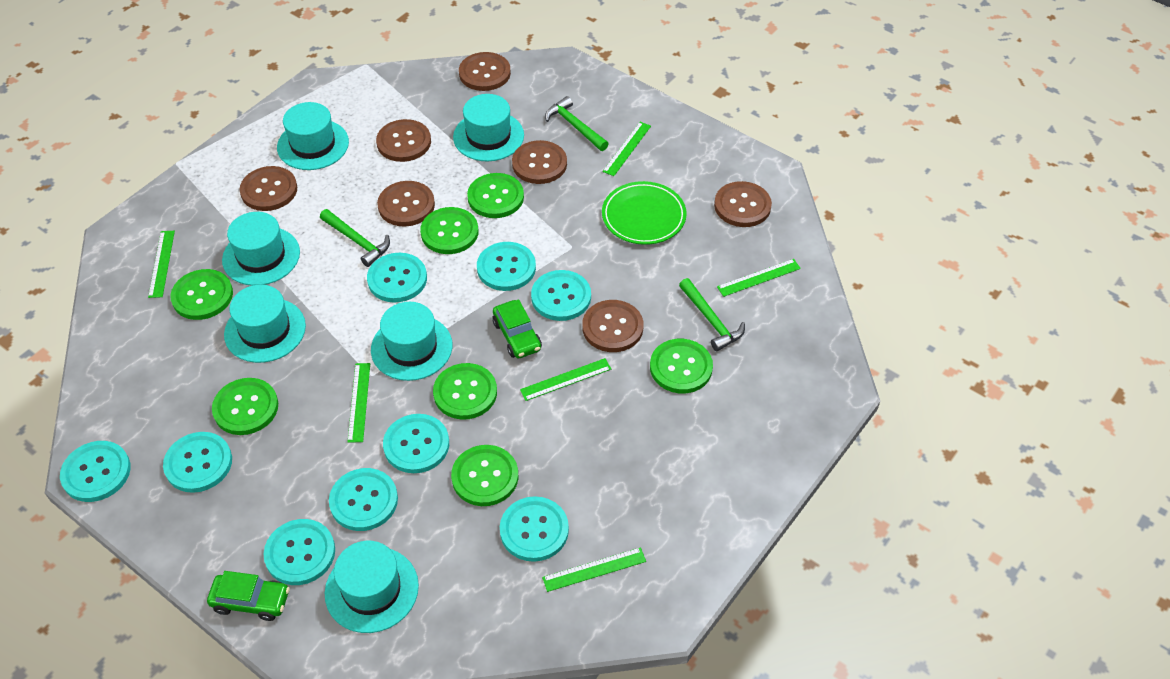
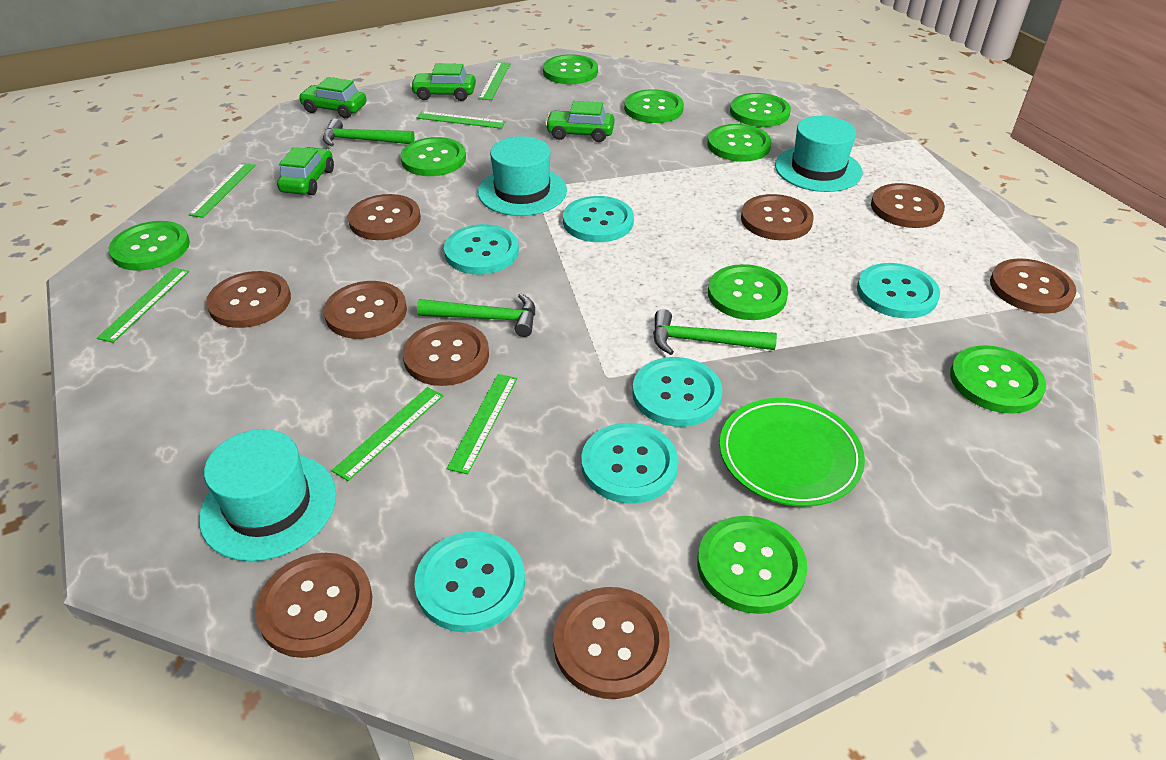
brown button: [240,166,297,211] [376,119,431,162] [377,181,435,227] [459,52,511,91] [512,140,567,184] [582,300,644,352] [714,181,772,227] = 7 -> [206,271,291,328] [255,553,372,658] [324,281,407,339] [348,194,421,240] [403,322,489,386] [553,587,670,699] [741,194,814,240] [871,183,945,228] [990,258,1076,314] = 9
green button: [170,269,233,320] [212,378,278,435] [420,207,478,254] [433,363,497,420] [451,445,518,506] [467,173,524,218] [650,339,713,393] = 7 -> [109,221,190,271] [400,137,466,176] [543,54,598,84] [624,89,684,123] [697,516,807,614] [707,124,771,162] [708,264,788,320] [730,93,791,127] [950,345,1046,414] = 9
green car: [207,571,290,621] [492,300,542,359] = 2 -> [277,147,334,195] [298,77,367,118] [410,63,476,101] [545,101,615,142] = 4
turquoise button: [60,441,131,502] [163,432,232,493] [264,519,335,585] [329,468,398,531] [367,253,427,303] [383,414,449,473] [477,242,536,291] [500,496,569,562] [531,270,591,321] = 9 -> [414,531,525,633] [444,224,519,274] [563,196,634,242] [581,423,679,504] [632,357,723,427] [857,263,940,319] = 6
turquoise hat: [222,212,300,286] [224,285,306,363] [277,102,349,170] [325,541,419,633] [371,302,453,381] [453,94,524,161] = 6 -> [199,429,336,561] [478,136,567,216] [775,116,862,192] = 3

